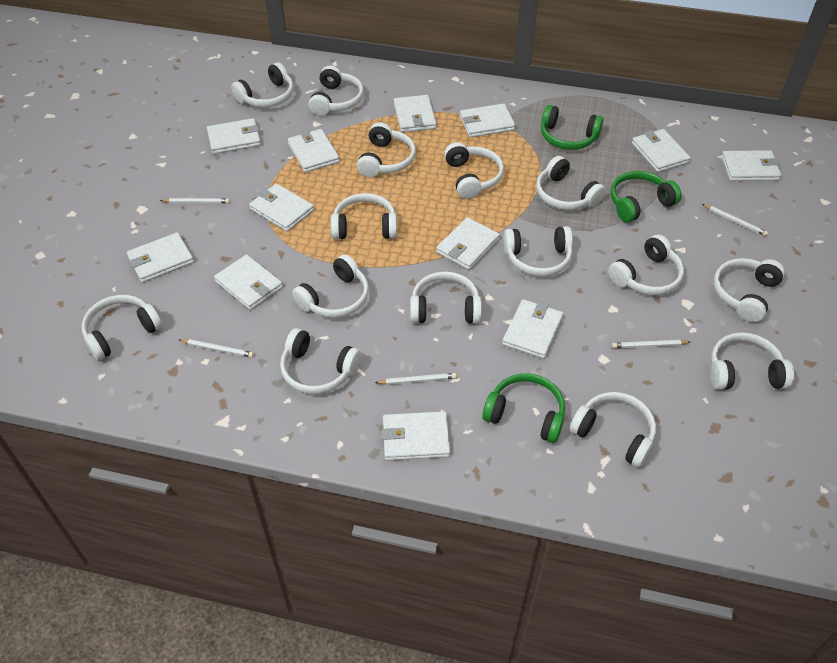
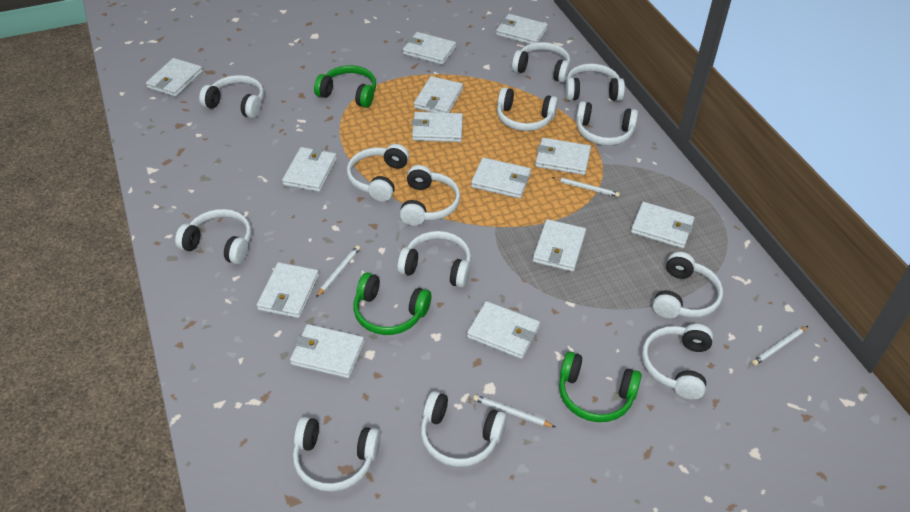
white headphones: [82,295,162,360] [231,62,294,107] [280,328,361,394] [292,254,369,318] [308,65,364,116] [331,193,397,240] [357,122,416,177] [410,272,482,324] [444,142,504,199] [503,226,573,276] [536,156,606,210] [570,392,656,467] [608,235,684,295] [711,332,794,390] [714,258,785,322] = 15 -> [175,209,252,264] [199,75,264,118] [293,417,381,492] [347,144,409,202] [397,231,471,288] [400,165,460,226] [421,391,507,467] [497,87,558,131] [512,42,571,83] [565,63,625,101] [576,101,638,146] [642,324,713,400] [653,252,723,318] = 13
white pencil: [160,198,230,203] [179,339,254,358] [375,373,457,385] [612,340,690,348] [702,204,768,236] = 5 -> [316,245,360,297] [473,395,555,427] [552,177,620,197] [752,326,808,366] = 4
white wallet: [127,232,194,283] [207,118,261,154] [214,254,283,310] [249,183,314,231] [288,129,340,172] [382,411,450,461] [394,95,437,132] [436,217,500,270] [460,103,516,138] [502,299,564,359] [632,129,690,172] [721,150,782,181] = 12 -> [146,58,203,97] [257,262,319,318] [282,147,337,192] [290,324,364,378] [403,32,456,65] [412,112,463,142] [414,76,463,113] [467,301,540,359] [471,158,531,199] [496,14,548,44] [533,219,586,272] [535,138,591,175] [631,202,695,249] = 13

